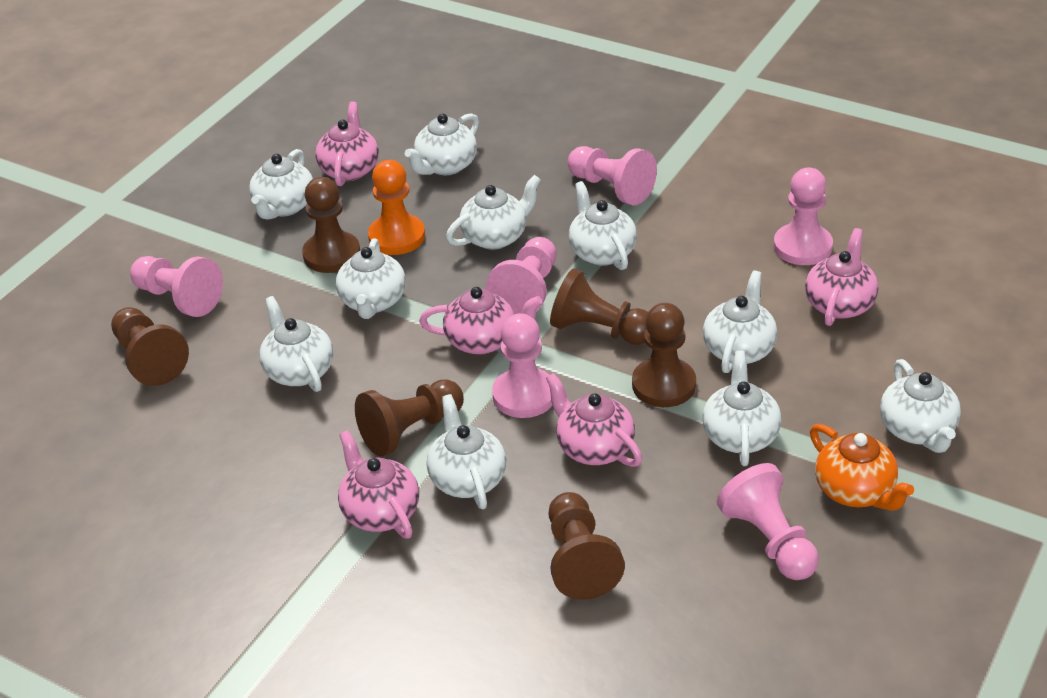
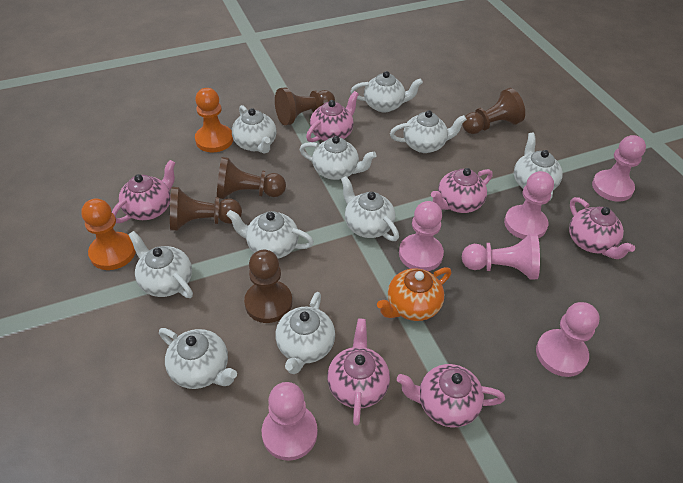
brown pawn: [111,307,189,386] [302,177,360,273] [355,379,464,456] [548,492,625,600] [550,269,648,345] [632,303,696,407] = 6 -> [170,187,242,231] [217,157,286,199] [244,250,292,323] [275,87,335,125] [462,88,525,134] = 5
orange pawn: [368,160,425,255] = 1 -> [81,198,136,270] [195,88,233,152] = 2
pink teapot: [315,102,379,186] [338,430,419,539] [419,287,542,355] [546,373,642,467] [805,228,878,326] = 5 -> [112,160,175,223] [306,91,359,142] [327,319,390,426] [397,364,505,427] [431,168,493,213] [569,197,635,259] = 6

